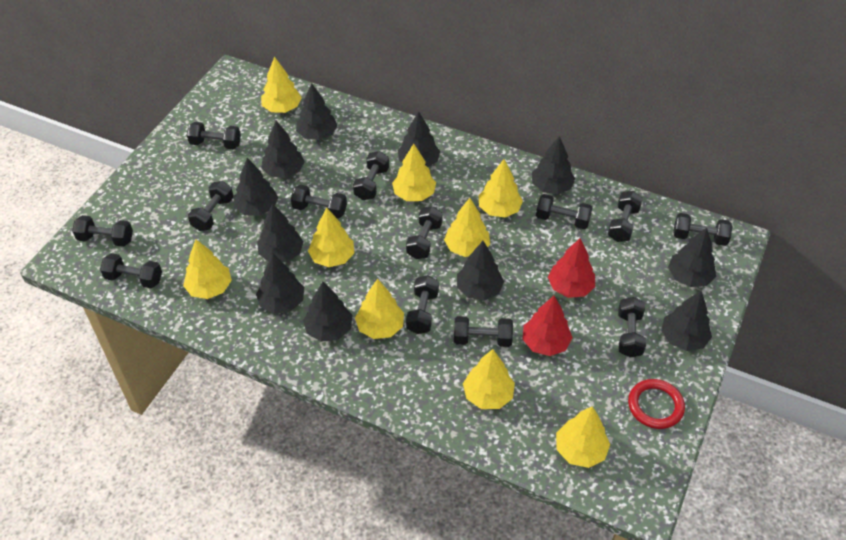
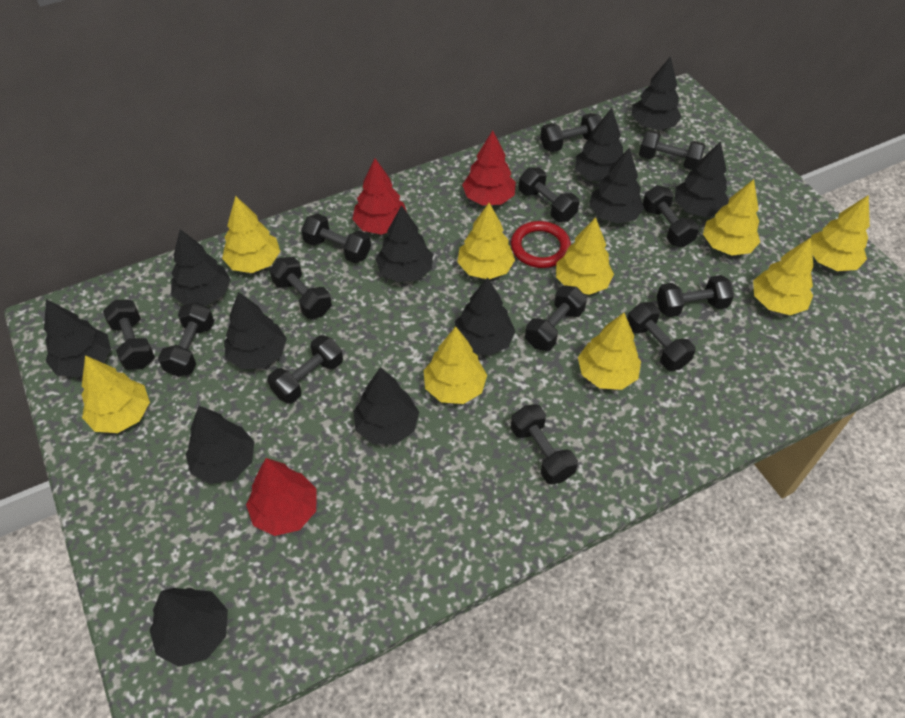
black tree: [234,158,278,216] [256,254,304,314] [257,204,304,262] [261,121,305,178] [296,83,338,140] [303,282,353,342] [398,111,440,167] [457,241,504,300] [532,136,575,194] [661,290,712,351] [668,228,716,287] = 11 -> [44,299,111,377] [150,588,228,667] [171,229,231,306] [186,406,254,484] [224,292,287,369] [353,367,419,444] [376,205,433,282] [455,277,515,355] [575,108,623,182] [589,147,644,224] [631,56,682,130] [675,141,729,217] = 12
red tree: [523,296,573,356] [548,239,595,298] = 2 -> [246,458,317,536] [352,158,407,235] [462,130,516,205] = 3

